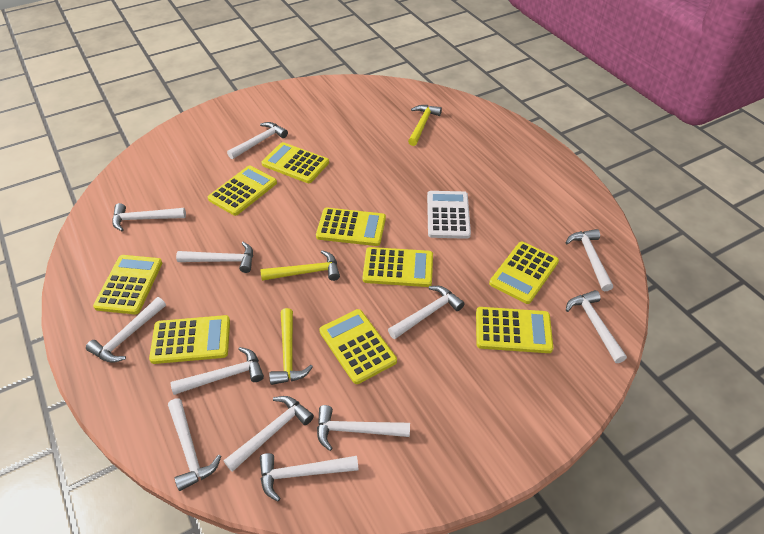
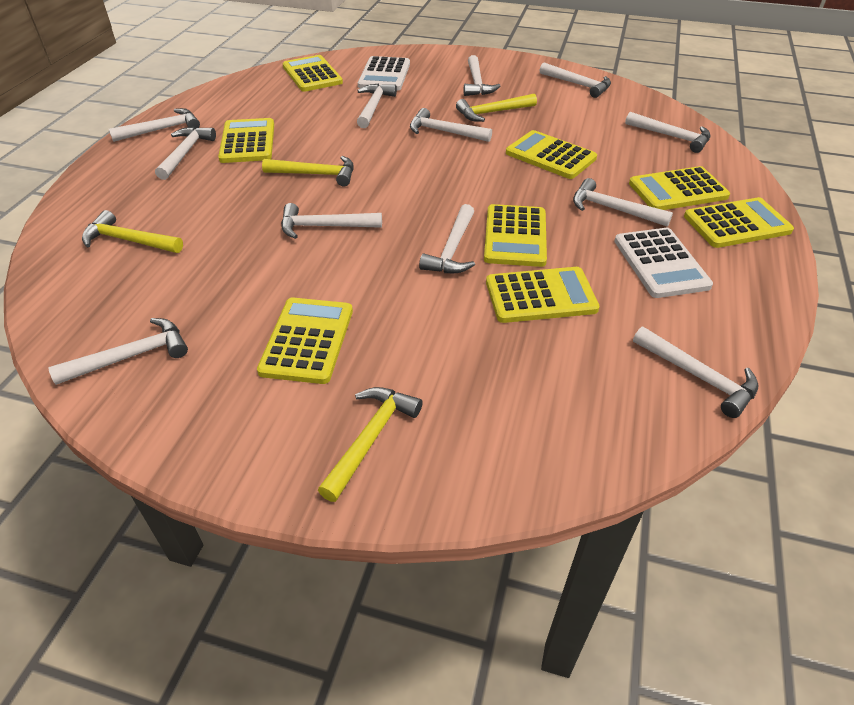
white calculator: [427,191,471,239] = 1 -> [358,56,410,91] [614,228,713,298] = 2
yellow calculator: [93,255,162,314] [149,315,230,364] [208,166,277,216] [261,142,329,183] [316,208,386,246] [319,309,397,384] [363,247,433,287] [476,307,553,353] [489,241,559,304] = 9 -> [218,118,274,163] [257,297,353,384] [283,55,343,92] [484,204,547,267] [486,267,600,323] [506,130,597,179] [629,166,730,210] [684,197,794,248] = 8
yellow hammer: [260,250,340,281] [269,308,313,385] [408,105,442,146] = 3 -> [82,210,183,253] [262,156,354,187] [318,387,423,502] [456,94,537,122] = 4

